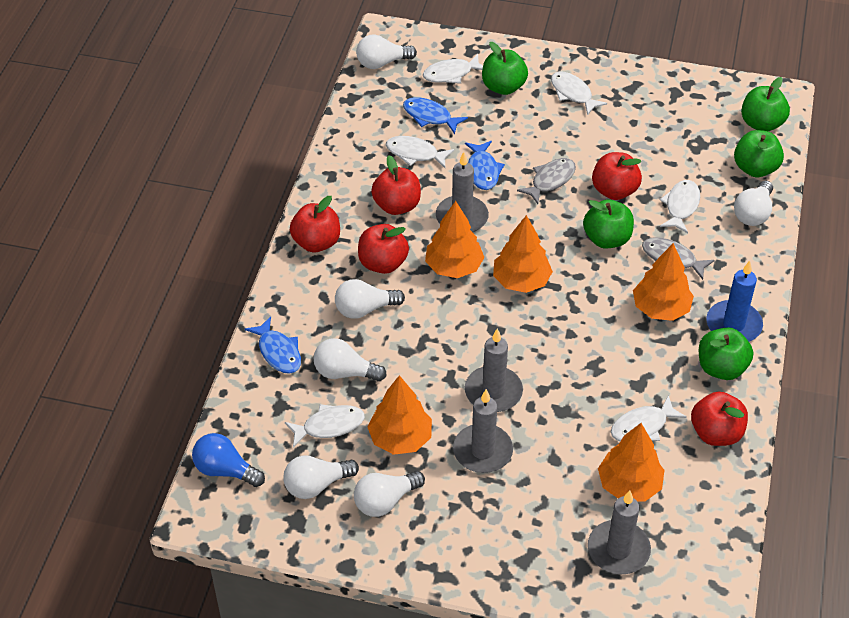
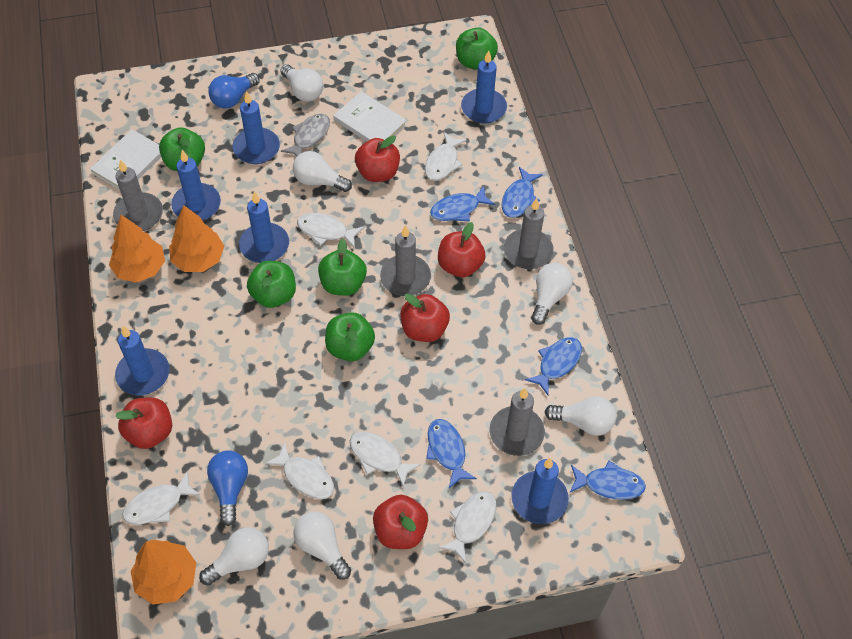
blue candle: [706,261,763,342] = 1 -> [115,326,170,395] [171,150,221,221] [232,91,280,164] [239,191,289,263] [461,50,507,123] [511,458,569,524] = 6
blue fish: [245,316,301,374] [403,97,468,134] [465,141,505,190] = 3 -> [426,419,477,488] [430,186,495,222] [502,167,543,218] [525,337,582,395] [569,461,646,500] = 5
blue light bulb: [192,433,265,487] = 1 -> [207,451,248,526] [209,73,260,108] = 2
grey fish: [517,158,576,204] [642,237,715,280] = 2 -> [281,114,330,157] = 1
orange tree: [368,375,432,455] [425,201,484,278] [493,215,553,293] [598,423,664,502] [633,243,694,321] = 5 -> [109,215,165,283] [130,540,196,605] [169,205,224,272] = 3
white book: none = 0 -> [90,129,161,190] [333,91,407,142] = 2

